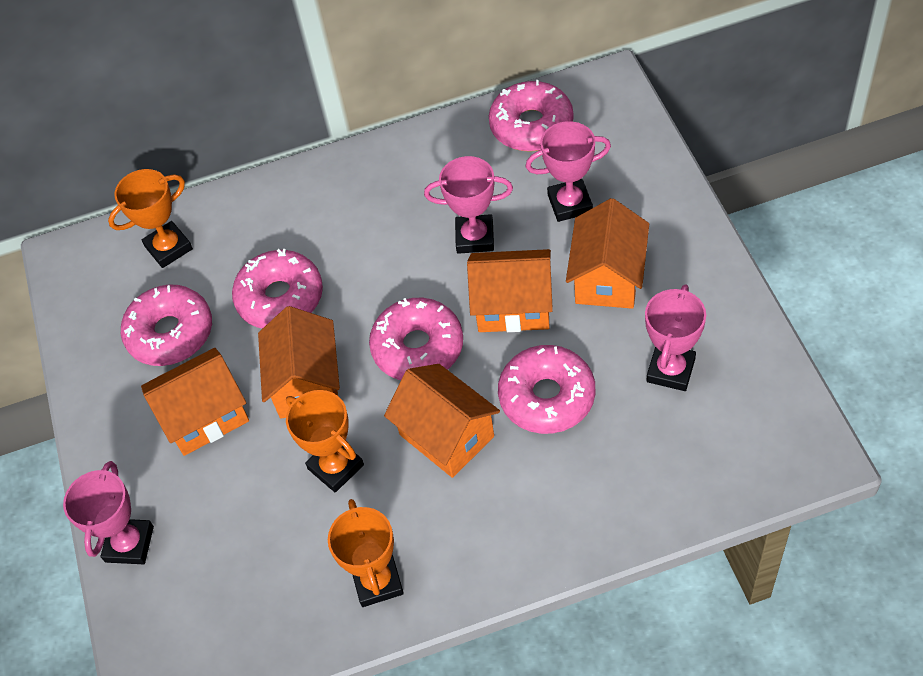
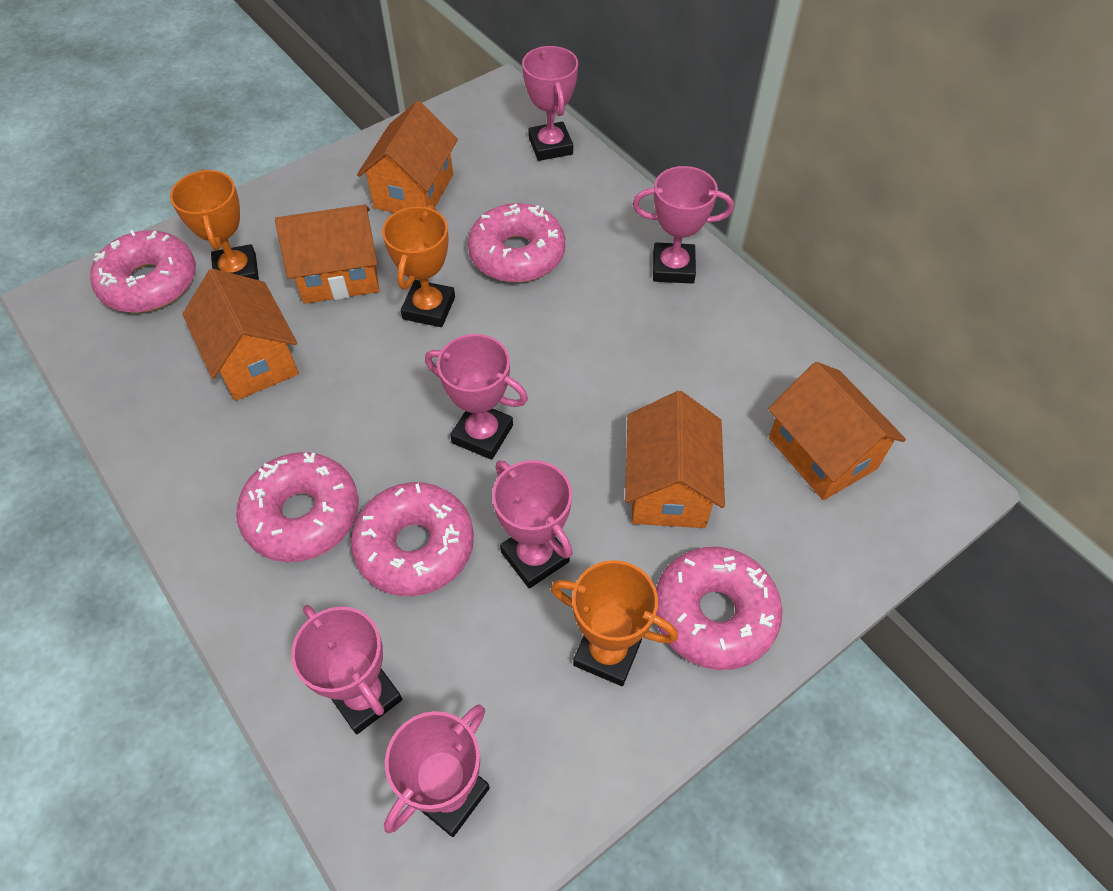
pink trophy: [63,461,154,564] [424,156,513,254] [525,121,611,222] [645,284,706,391] = 4 -> [291,605,402,734] [384,705,490,837] [425,334,528,460] [492,460,573,588] [522,46,578,161] [633,166,734,284] = 6

